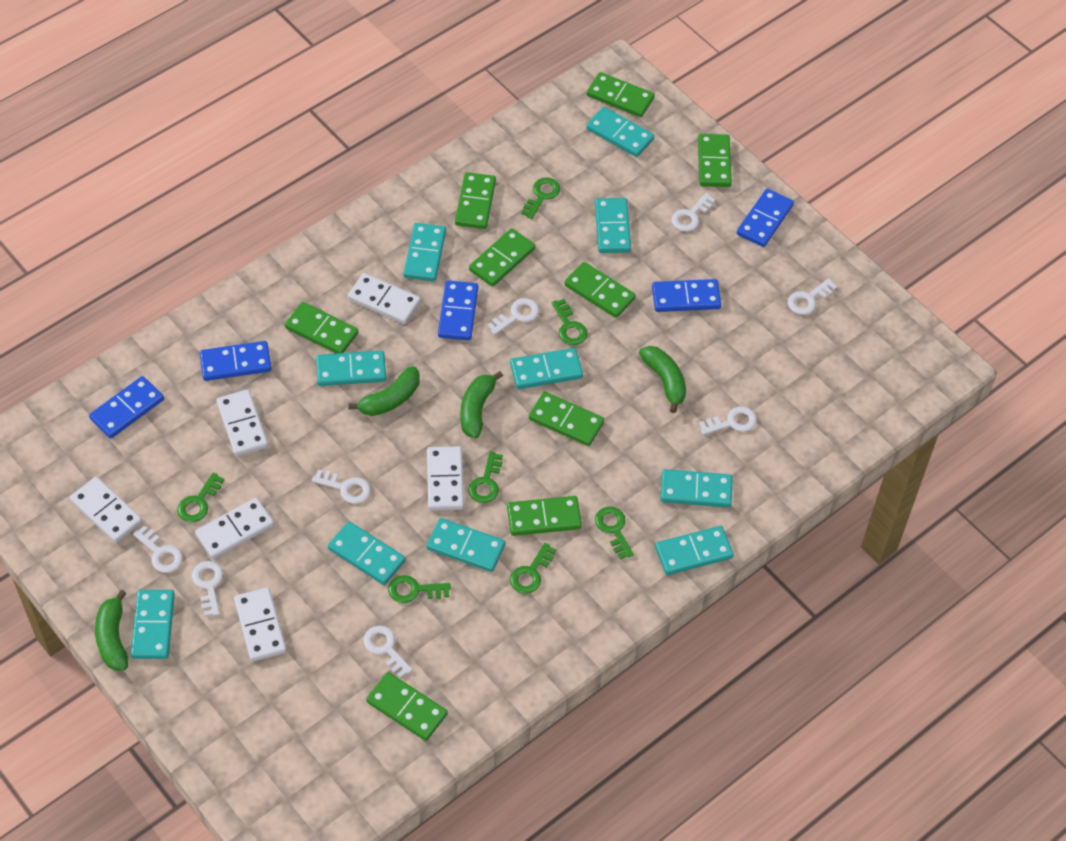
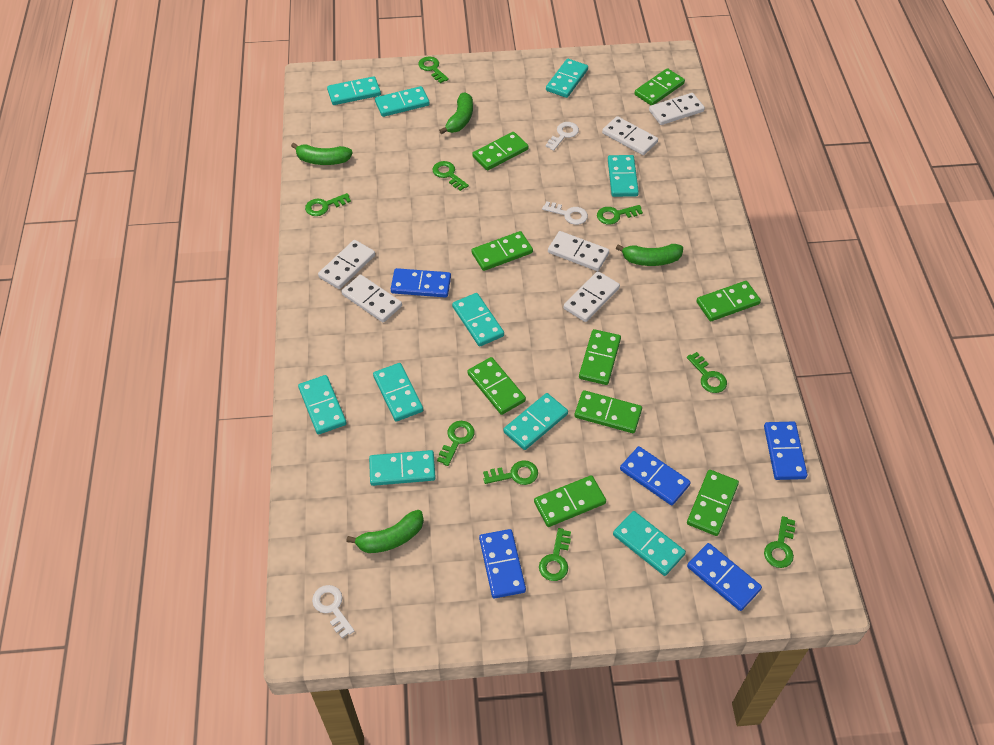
green key: [177,472,224,522] [388,575,451,603] [468,451,503,503] [510,543,556,594] [521,177,560,219] [552,299,588,345] [595,506,634,559] = 7 -> [305,193,351,216] [418,56,449,83] [433,161,469,191] [437,421,475,466] [483,460,538,485] [539,528,571,581] [597,205,643,224] [687,352,727,393] [764,516,795,568] = 9
white key: [133,525,183,573] [192,561,223,617] [312,469,371,504] [364,626,413,678] [487,298,539,335] [671,193,716,232] [699,406,757,435] [788,278,837,315] = 8 -> [312,585,354,638] [542,201,588,225] [546,122,579,151] = 3

